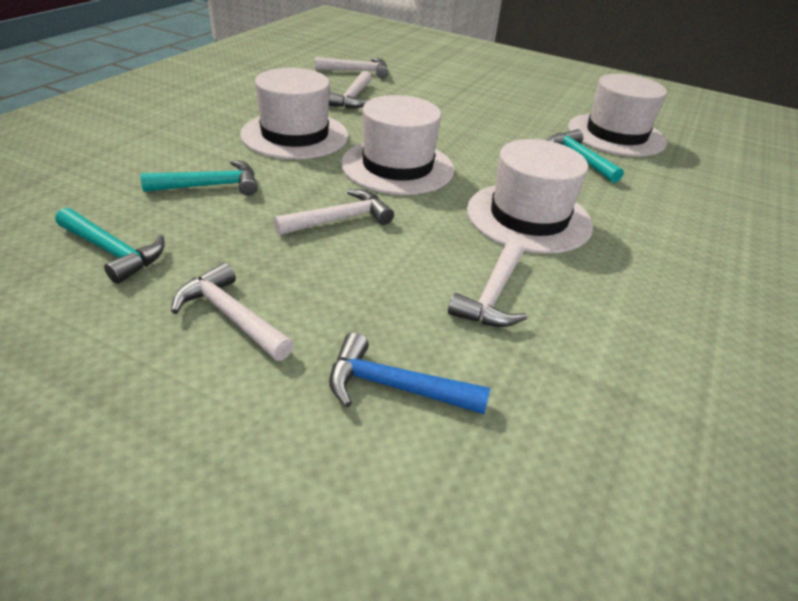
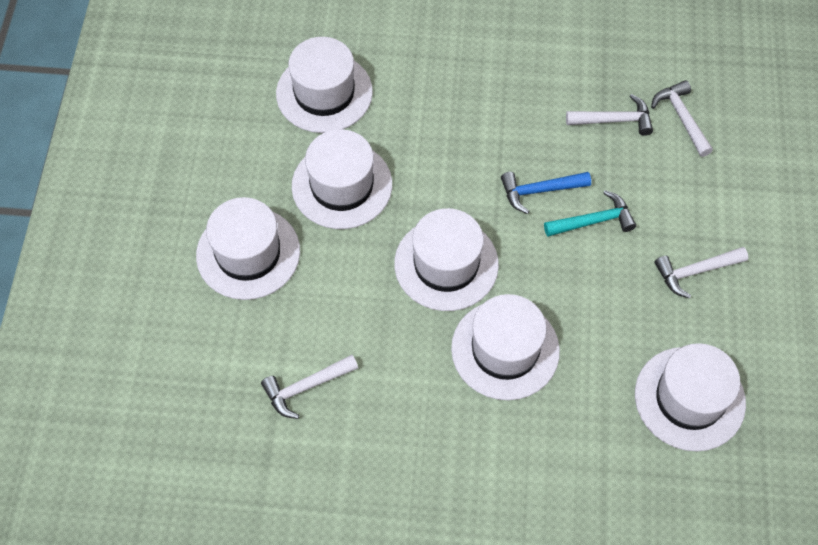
turquoise hammer: [56,208,165,284] [140,160,258,196] [547,129,624,183] = 3 -> [544,190,636,237] = 1
white hammer: [171,262,294,361] [274,189,394,235] [315,57,388,78] [329,71,372,108] [448,241,527,327] = 5 -> [261,355,358,419] [566,94,653,136] [651,80,713,157] [654,247,748,298] = 4
white hat: [240,68,348,159] [341,95,454,195] [467,139,593,254] [568,74,667,157] = 4 -> [196,197,300,300] [276,37,373,133] [292,129,392,229] [394,208,499,311] [451,294,560,400] [635,343,746,451] = 6

